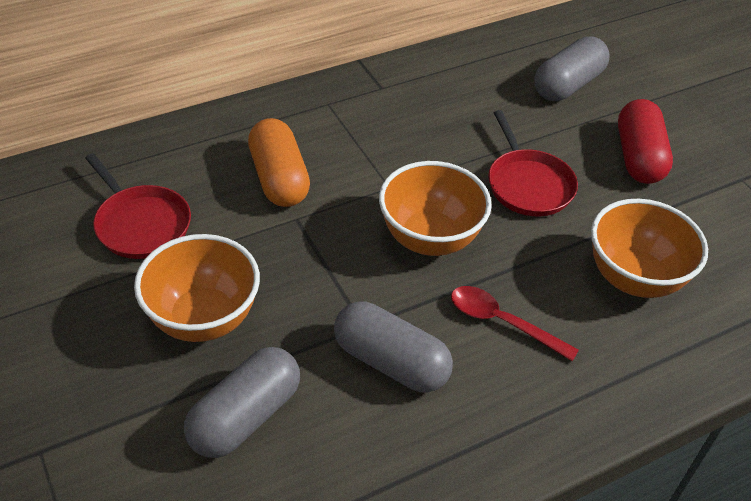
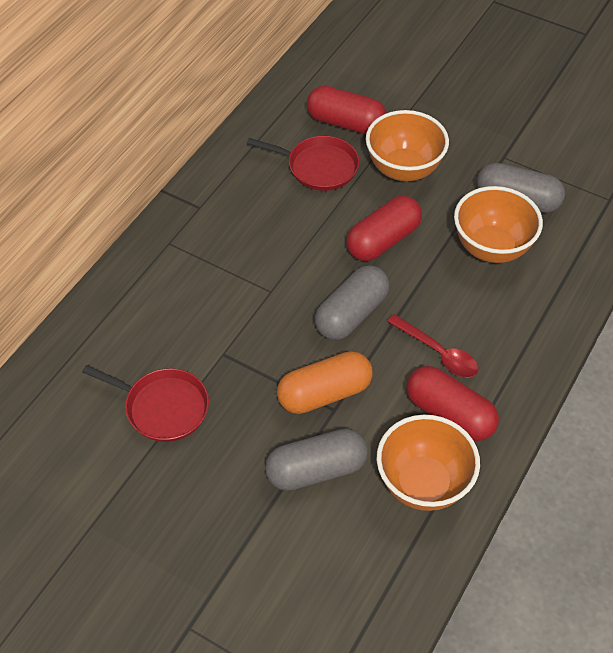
red capsule: [618,99,673,184] = 1 -> [307,86,386,134] [346,196,422,261] [406,366,499,441] = 3

